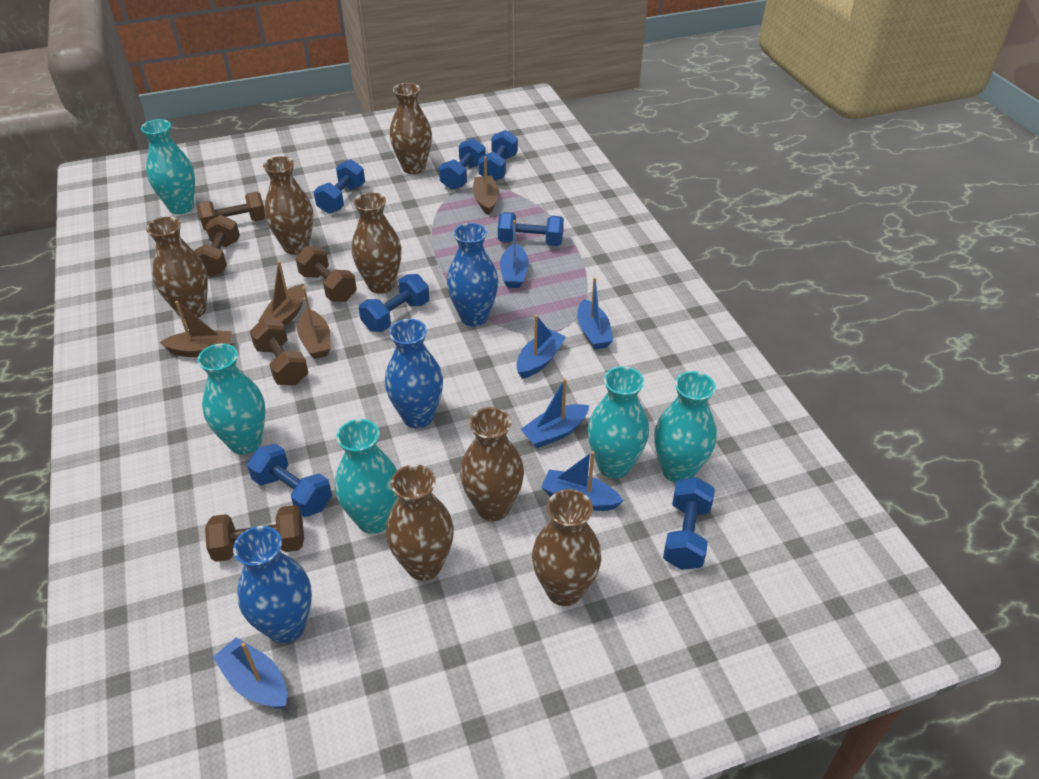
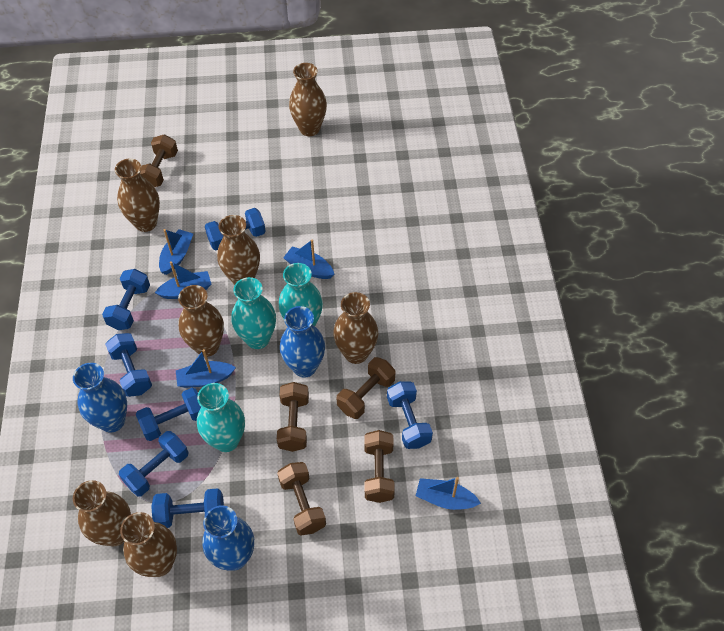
blue boat: [213,637,287,709] [500,220,529,288] [516,315,566,379] [520,378,589,448] [541,451,623,511] [577,277,613,350] = 6 -> [155,261,211,299] [159,229,193,275] [176,349,236,388] [283,239,334,279] [416,477,481,510] = 5
brown boat: [160,301,232,357] [258,261,305,327] [297,287,330,359] [473,156,499,215] = 4 -> none = 0
turquoise vase: [141,119,195,214] [197,343,266,455] [335,419,398,534] [587,366,649,478] [654,371,717,483] = 5 -> [197,383,245,452] [232,277,276,349] [279,263,323,326] = 3

